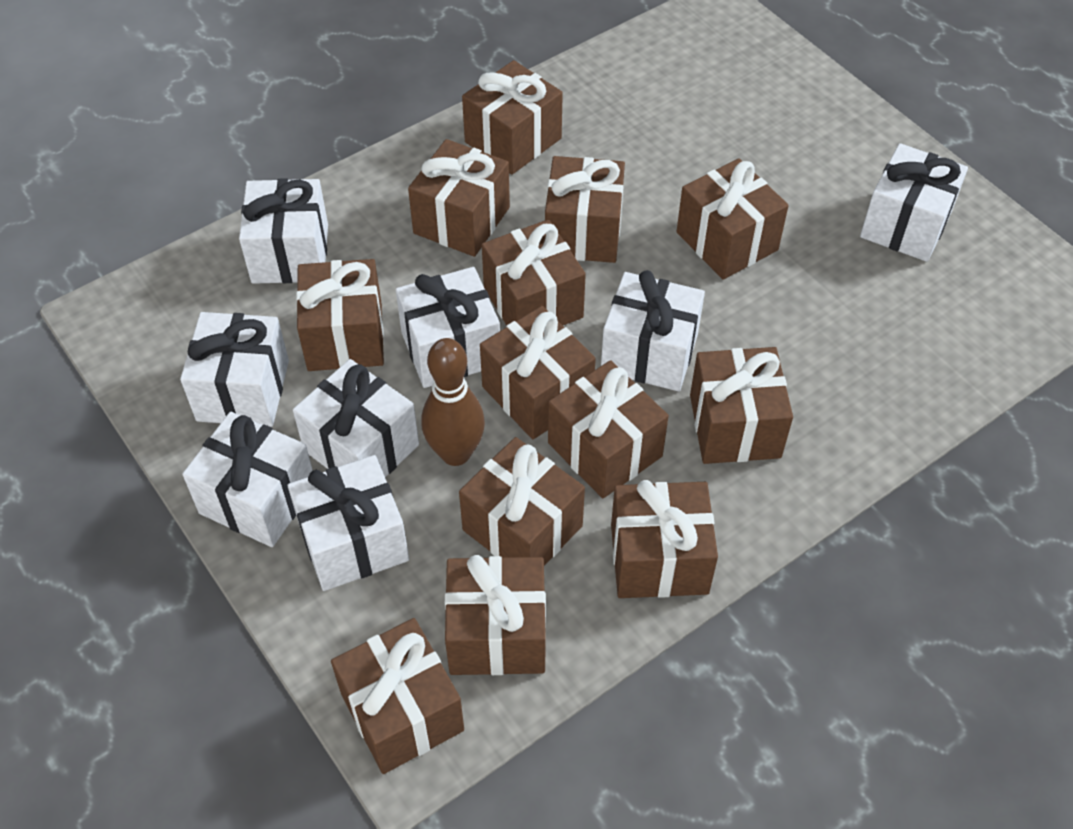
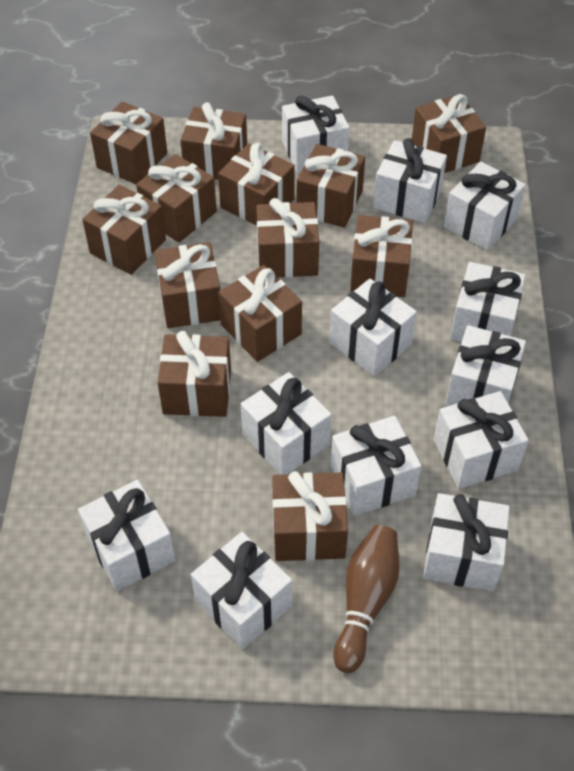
white gift: [180,312,289,427] [182,412,313,547] [239,178,328,284] [288,455,409,591] [293,359,419,477] [396,267,500,388] [601,270,705,391] [860,143,968,262] = 8 -> [78,480,175,591] [191,532,292,649] [241,372,331,475] [282,95,349,173] [329,279,417,376] [331,416,421,516] [373,138,447,223] [423,493,510,592] [434,391,529,489] [444,162,526,251] [445,325,526,406] [450,262,526,342] = 12

